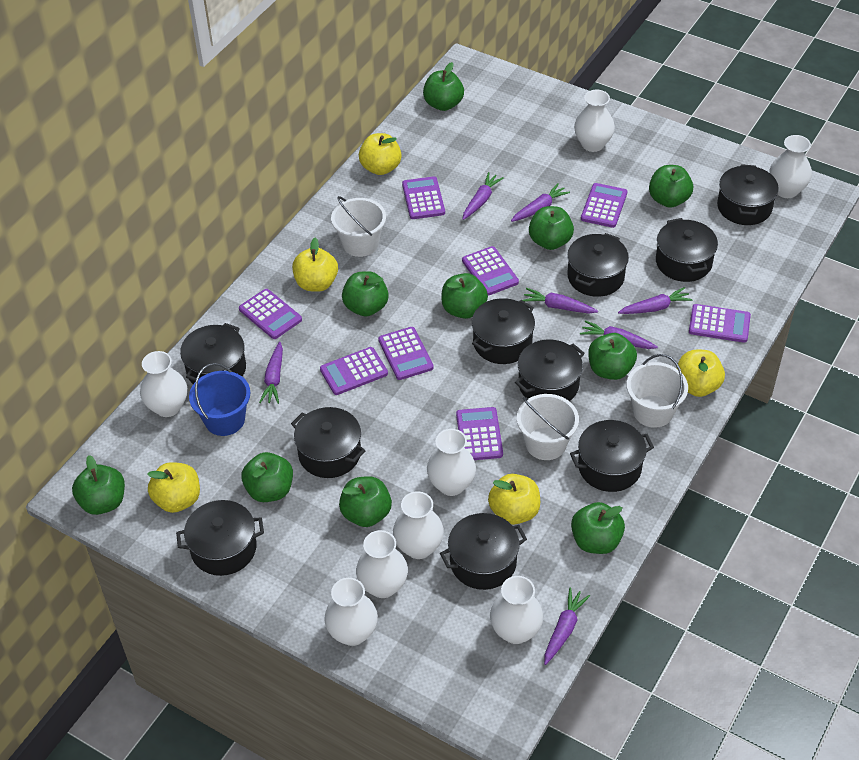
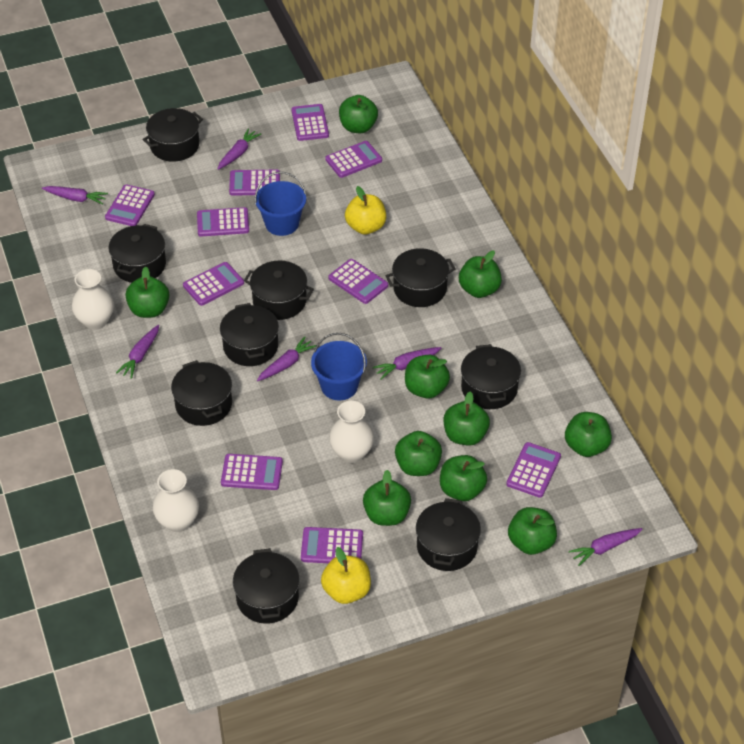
black pot: [176,500,264,576] [180,323,246,384] [291,407,365,478] [440,513,527,590] [472,298,535,364] [515,340,585,401] [567,233,629,297] [570,420,654,492] [656,218,718,282] [717,164,779,225] = 10 -> [108,224,166,283] [142,108,203,162] [171,360,232,426] [220,303,279,366] [233,548,299,624] [244,261,314,320] [385,248,456,307] [416,498,481,571] [461,344,521,409] = 9
blue bucket: [189,363,250,436] = 1 -> [255,172,306,236] [311,333,367,400] = 2
purple calculator: [239,289,302,339] [320,347,388,395] [378,327,434,380] [402,176,445,219] [456,407,503,460] [462,246,519,296] [581,183,627,228] [689,304,751,343] = 8 -> [105,184,155,226] [183,262,244,306] [197,207,249,237] [221,454,283,490] [229,169,280,196] [291,104,329,141] [301,527,363,563] [325,141,382,178] [328,259,388,304] [506,442,561,498] = 10
purple carrot: [259,342,283,404] [463,172,504,220] [511,183,570,222] [523,288,598,313] [544,588,590,665] [580,320,658,349] [618,287,693,314] = 7 -> [42,186,108,205] [116,325,159,379] [217,128,261,170] [257,337,316,381] [373,347,441,379] [569,528,642,566] = 6
white bucket: [331,196,386,257] [517,394,579,460] [627,354,688,428] = 3 -> none = 0
white vase: [140,351,187,417] [324,578,378,646] [356,530,408,598] [393,491,444,559] [427,429,476,496] [490,576,543,644] [574,90,615,152] [769,135,812,198] = 8 -> [72,269,114,330] [153,469,199,532] [329,401,374,463] = 3
yellow apple: [147,462,200,513] [292,238,338,292] [359,133,402,175] [488,474,540,525] [676,349,725,397] = 5 -> [321,547,371,604] [345,186,386,234] = 2

